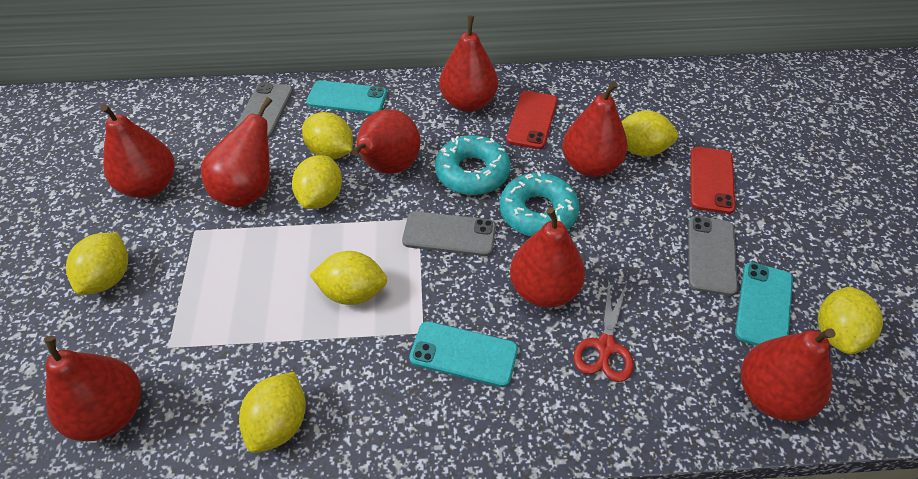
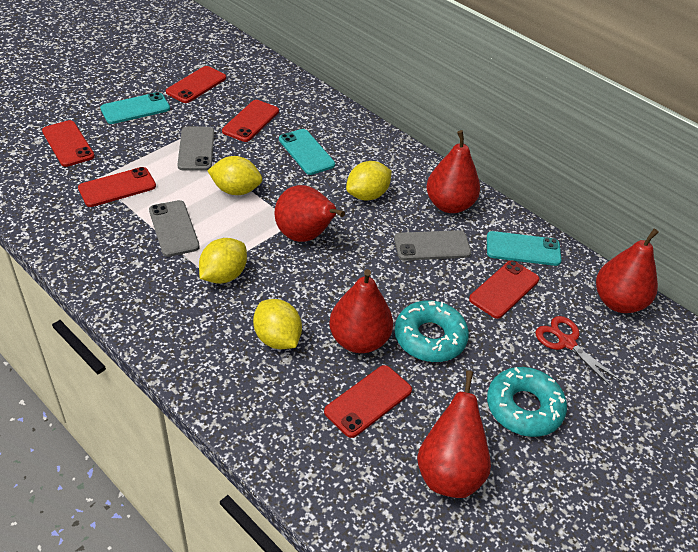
red pear: [45,336,141,441] [100,104,175,198] [201,97,272,207] [352,109,420,174] [439,15,498,112] [510,207,585,308] [562,81,628,177] [741,328,835,422] = 8 -> [275,185,345,242] [329,269,393,353] [417,370,491,498] [426,130,480,213] [596,229,659,313] = 5
red phone: [506,91,557,149] [690,147,736,214] = 2 -> [42,120,95,167] [78,167,156,207] [166,66,226,103] [222,100,279,142] [324,365,412,438] [469,260,539,319] = 6
yellow lemon: [66,232,128,295] [239,372,306,453] [292,155,342,209] [302,112,353,160] [310,251,387,305] [622,111,678,157] [818,286,883,354] = 7 -> [199,238,247,284] [207,156,262,195] [253,299,302,349] [346,161,392,200] = 4

